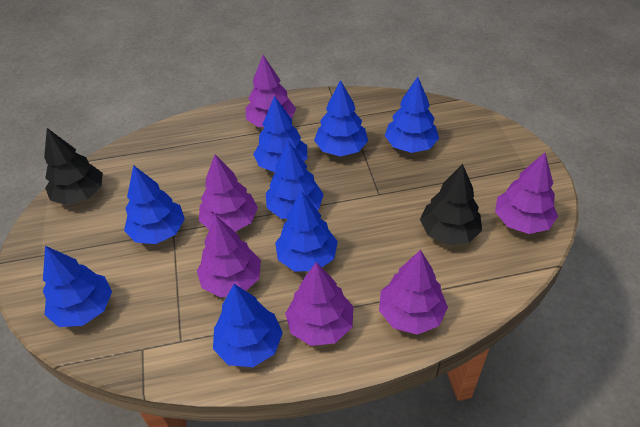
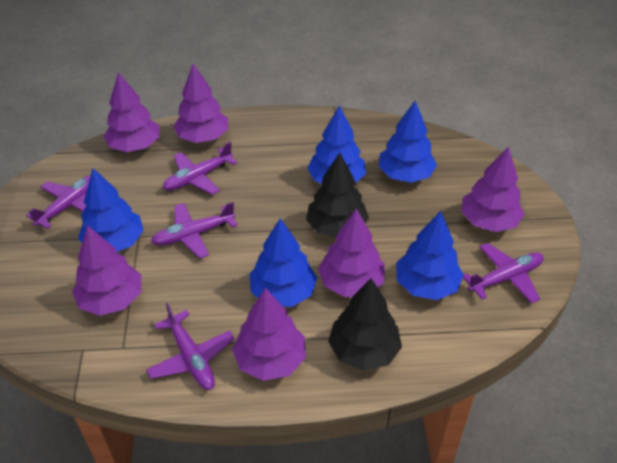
blue tree: [43,246,112,327] [124,165,185,244] [213,284,283,367] [253,96,307,173] [266,141,324,219] [275,191,338,271] [314,80,368,157] [385,77,439,153] = 8 -> [78,168,144,252] [250,218,317,307] [307,105,366,184] [379,101,437,183] [396,211,464,300] = 5
purple plane: none = 0 -> [26,175,91,229] [146,303,235,390] [151,202,237,258] [163,142,238,195] [463,243,544,304] = 5

